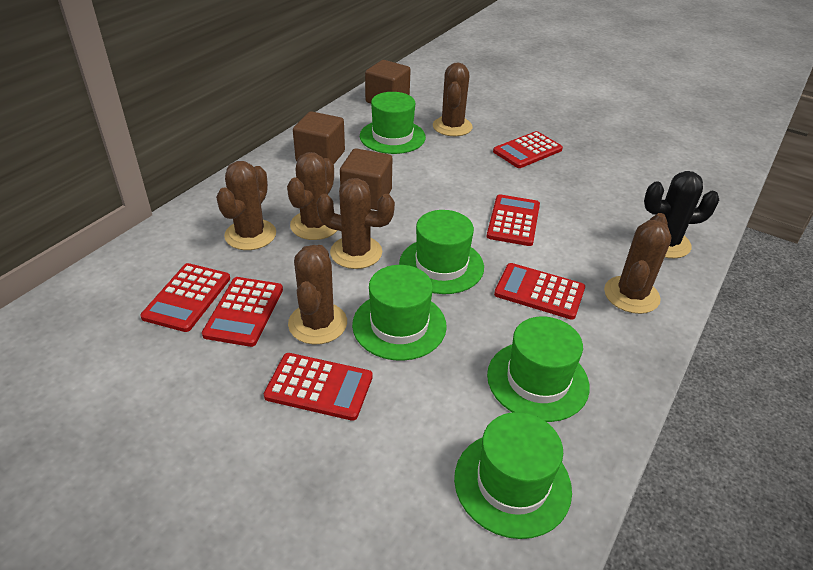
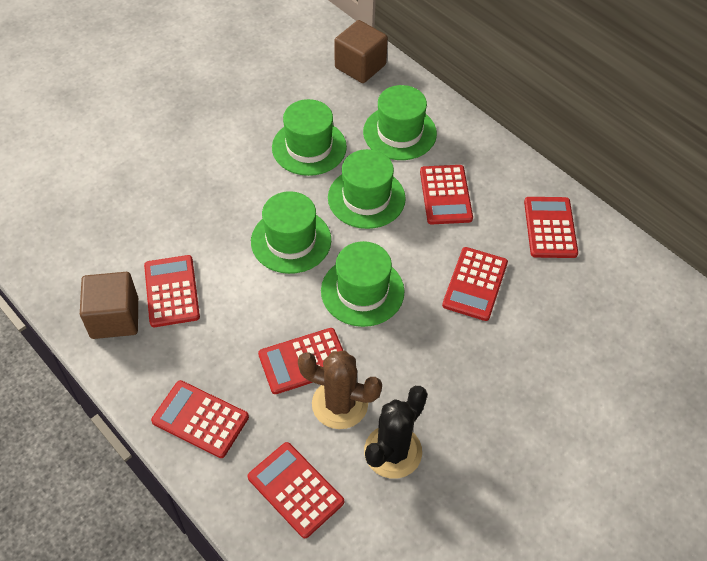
brown cactus: [216,161,276,250] [287,152,338,240] [288,245,347,344] [316,178,395,269] [433,62,473,136] [604,213,672,314] = 6 -> [298,350,382,429] = 1
brown cube: [293,111,345,164] [340,148,392,210] [365,60,411,103] = 3 -> [80,272,138,339] [335,20,388,83] = 2
red calculator: [140,263,230,332] [202,277,283,347] [264,353,373,421] [487,194,540,246] [493,131,563,168] [494,263,585,320] = 6 -> [144,255,200,327] [151,380,249,458] [248,442,344,538] [258,328,343,394] [420,165,473,224] [442,247,508,321] [524,197,578,258] = 7

